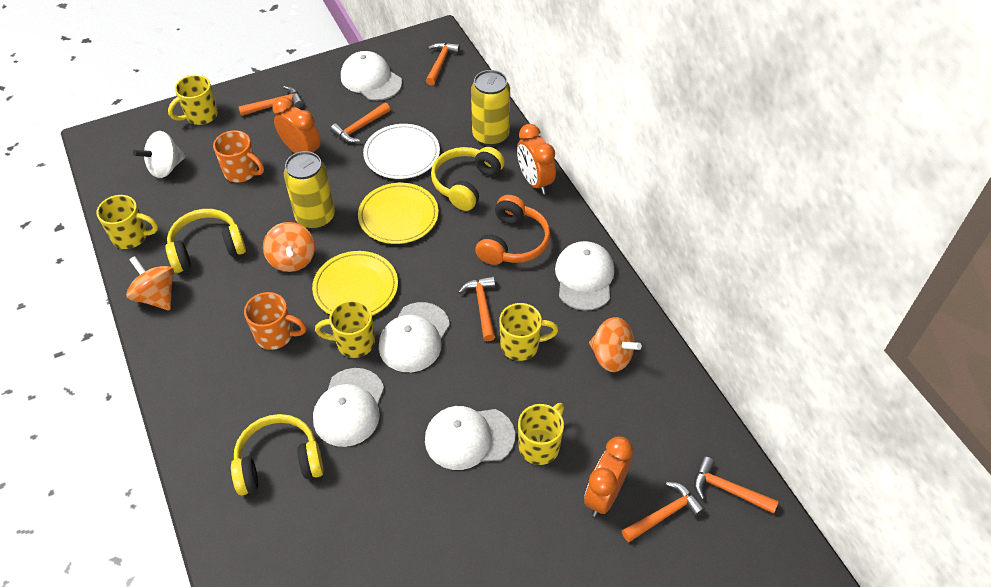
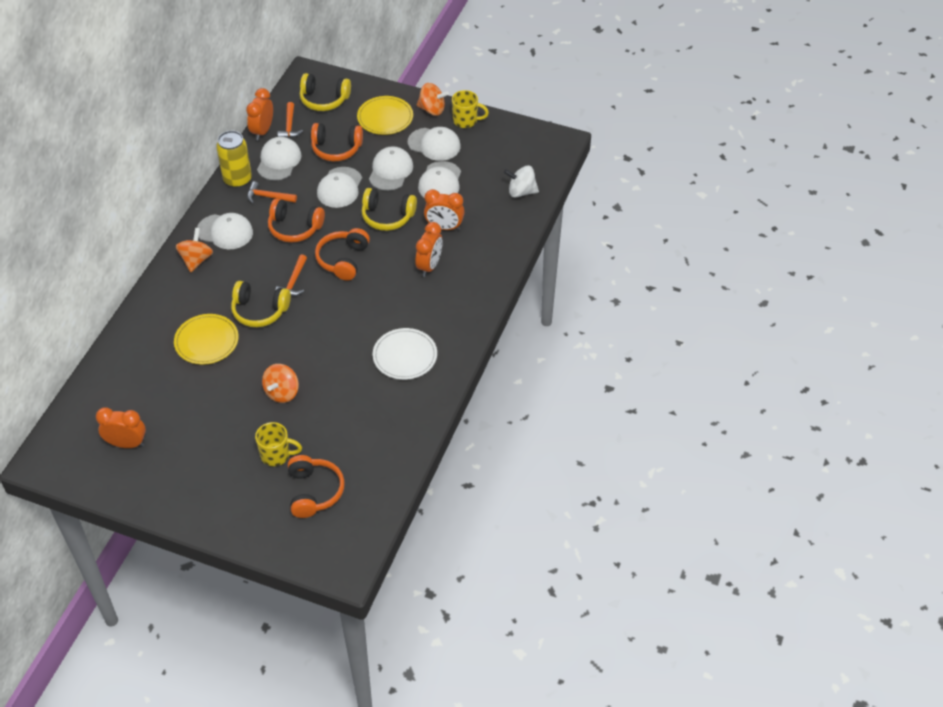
orange clock: [273,97,321,153] [517,124,556,194] [584,436,633,517] = 3 -> [96,407,146,448] [246,88,273,140] [415,222,443,277] [424,189,465,230] = 4
orange hammer: [238,86,304,116] [330,102,390,143] [426,42,460,85] [458,276,495,341] [622,482,705,542] [694,457,779,514] = 6 -> [247,181,297,203] [275,254,307,296] [277,102,303,138] = 3
orange headphones: [475,195,551,265] = 1 -> [268,198,325,243] [288,455,345,518] [311,123,363,161] [315,228,370,281] = 4
orange mug: [213,130,264,183] [244,292,307,350] = 2 -> none = 0
white cap: [313,368,384,447] [341,51,402,101] [379,302,450,372] [425,406,515,470] [555,241,615,311] = 5 -> [197,213,253,249] [257,137,301,181] [317,167,362,208] [369,146,413,191] [408,127,461,161] [418,161,461,198] = 6
yellow can: [284,151,335,230] [471,70,510,146] = 2 -> [216,131,252,188] = 1
yellow mug: [97,195,158,249] [168,75,218,125] [315,300,375,358] [499,303,559,361] [518,403,564,465] = 5 -> [255,422,302,466] [452,90,489,128] = 2

